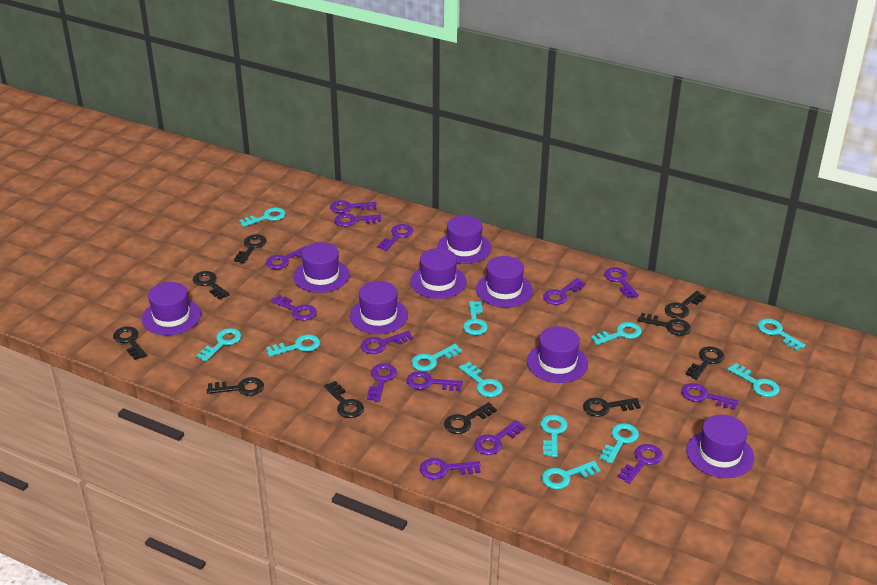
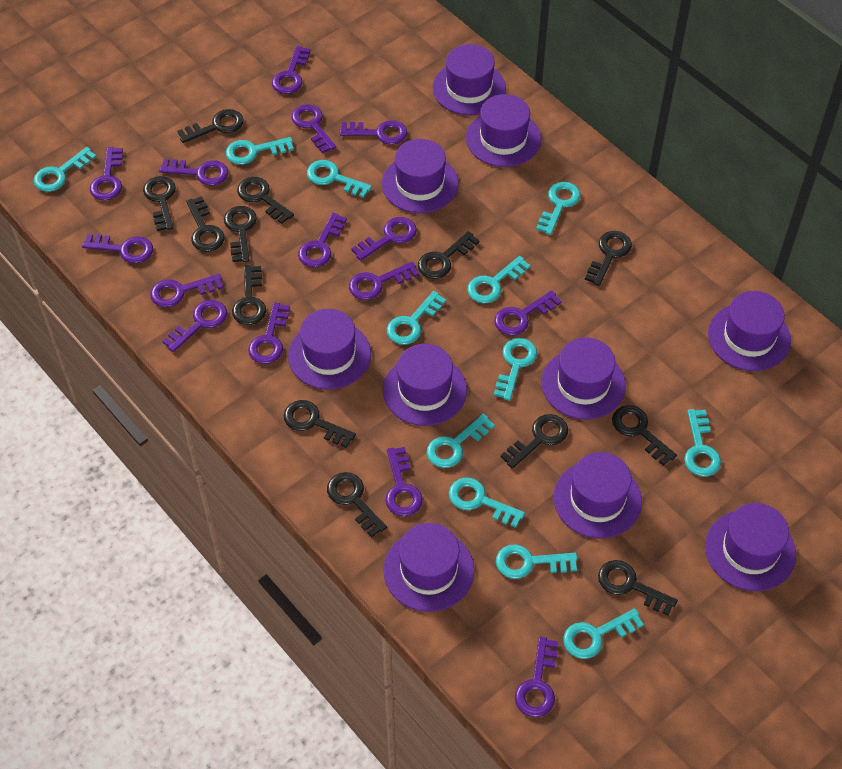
black key: [113,326,147,360] [193,271,230,300] [207,377,264,396] [234,234,267,264] [324,381,364,418] [444,402,497,434] [583,397,641,417] [638,313,691,335] [665,291,706,319] [685,346,725,380] = 10 -> [143,176,176,231] [177,109,244,143] [186,196,224,252] [224,206,257,262] [232,265,266,325] [237,177,294,224] [284,400,356,448] [327,472,387,537] [418,231,480,279] [501,414,568,469] [585,231,632,286] [598,560,678,616] [612,405,677,466] = 13
purple hat: [142,282,201,335] [294,242,350,293] [350,281,408,334] [410,248,467,299] [437,215,491,264] [476,256,533,307] [527,326,588,383] [687,415,754,478] = 8 -> [288,309,371,390] [382,139,459,213] [383,344,467,426] [383,523,474,612] [433,44,506,115] [466,94,541,167] [541,337,626,420] [554,452,642,538] [705,503,796,591] [708,291,791,371] = 10
purple key: [266,246,306,269] [271,295,317,321] [330,200,377,213] [334,213,382,227] [361,331,413,354] [367,363,397,402] [377,224,414,251] [406,371,463,391] [420,458,481,480] [474,420,525,455] [543,278,586,305] [604,267,639,298] [618,444,663,484] [681,383,739,410] = 14 -> [82,234,153,264] [90,147,123,201] [150,274,223,307] [159,159,228,186] [162,300,227,352] [248,302,290,364] [272,46,310,94] [291,104,336,153] [298,213,347,268] [340,120,407,145] [349,262,419,300] [351,217,417,261] [386,447,423,516] [494,290,562,335] [515,637,558,717] = 15

